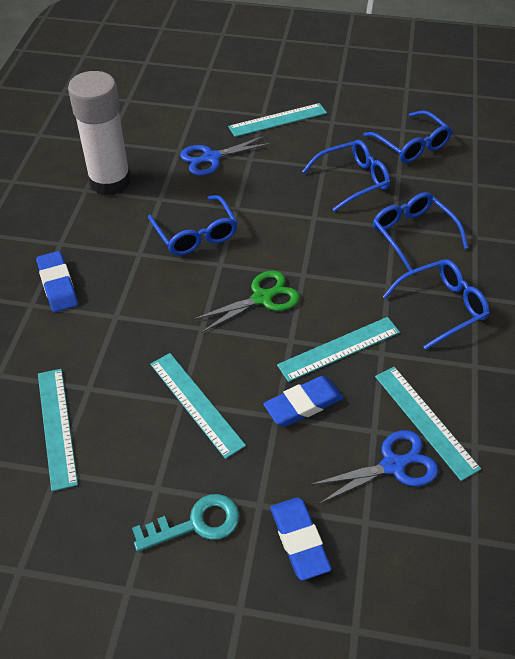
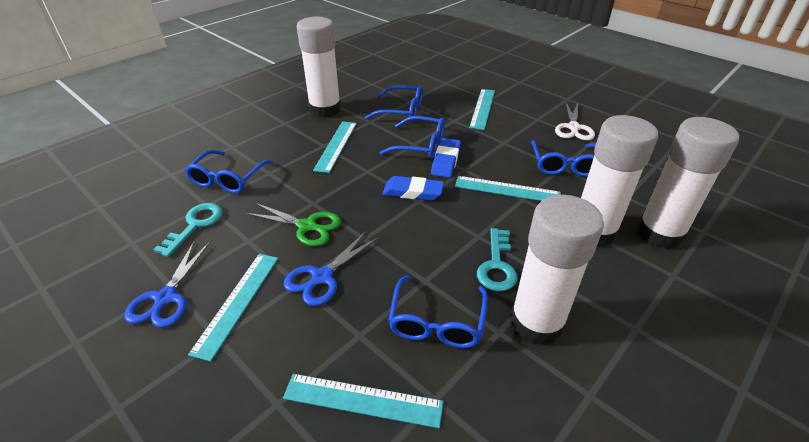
blue eraser: [36,251,78,312] [263,376,343,427] [270,497,332,581] = 3 -> [382,176,444,201] [431,138,461,178] = 2
turquoise key: [132,494,239,552] = 1 -> [153,203,223,257] [477,228,518,291] = 2
white glue stick: [68,71,131,196] = 1 -> [297,17,341,118] [510,195,604,346] [581,115,658,247] [636,117,739,249] = 4
white scissors: none = 0 -> [555,103,595,140] = 1

